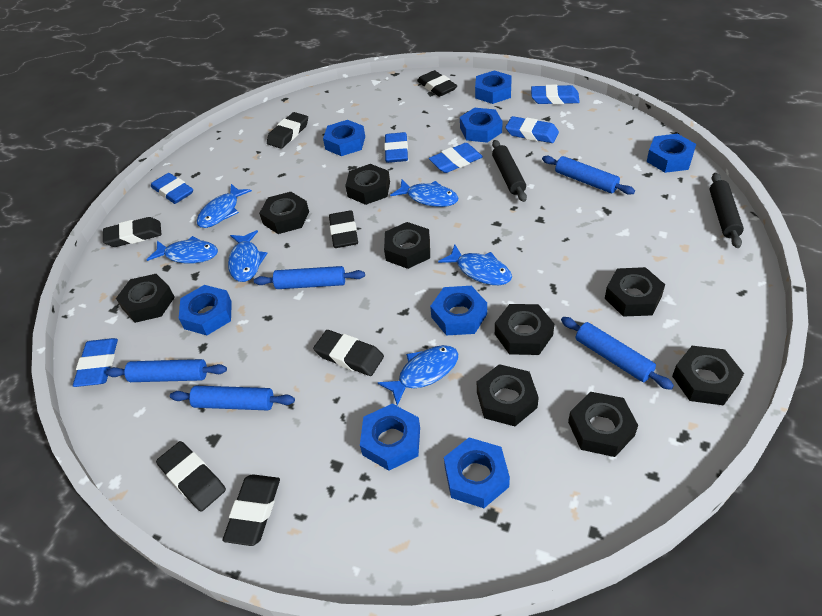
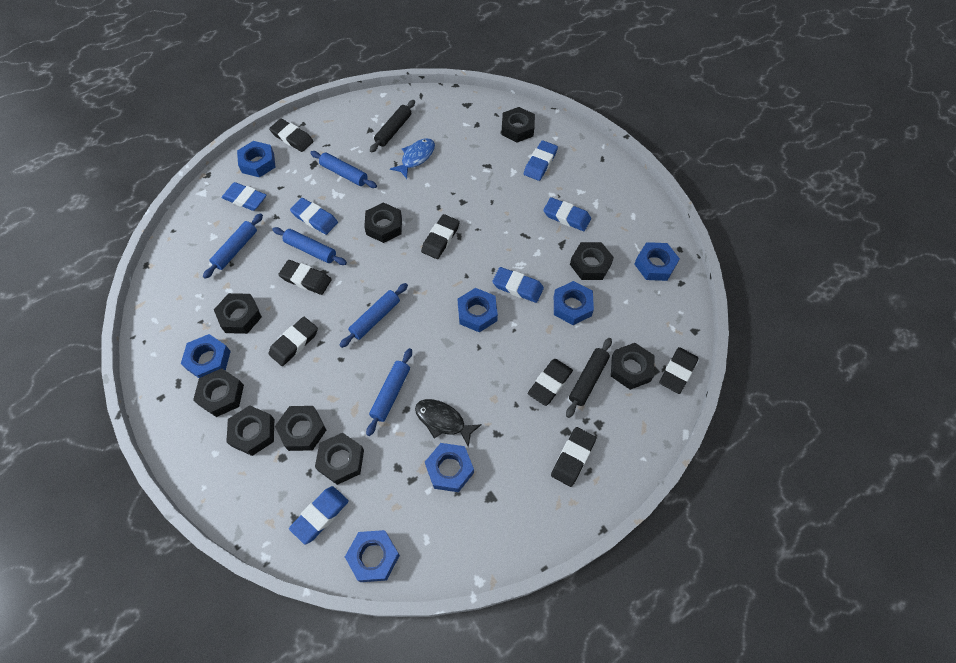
black fish: none = 0 -> [415,399,482,448] = 1
blue fish: [147,236,218,264] [197,184,252,228] [228,230,267,282] [378,345,458,406] [390,180,459,207] [438,245,512,285] = 6 -> [390,138,435,179] = 1
blue nut: [179,285,232,335] [323,120,365,156] [360,404,420,471] [430,286,487,335] [444,437,510,508] [460,108,502,143] [475,71,512,104] [647,134,696,173] = 8 -> [181,334,231,378] [237,141,275,178] [345,530,400,582] [425,443,474,492] [458,288,498,332] [554,281,594,325] [634,242,680,281] = 7

